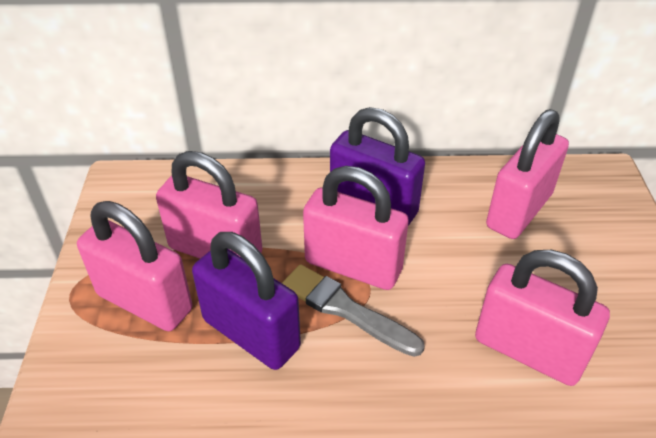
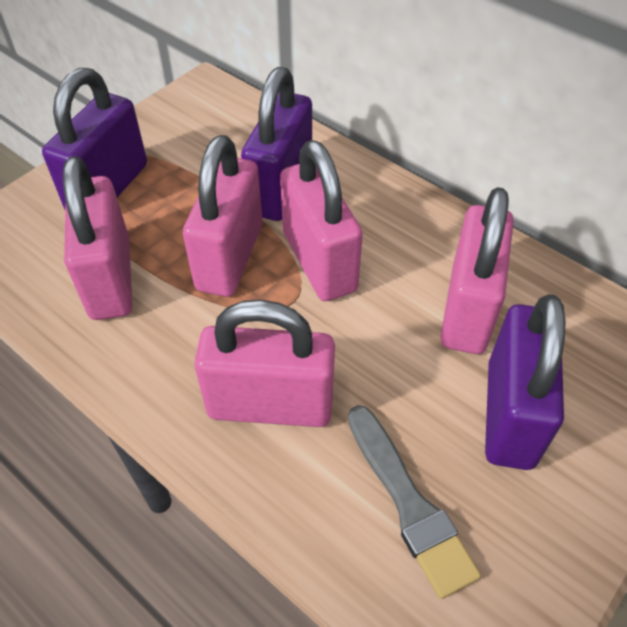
purple padlock: [192,232,301,370] [330,107,425,226] = 2 -> [42,68,147,209] [241,67,312,221] [485,294,565,470] = 3

